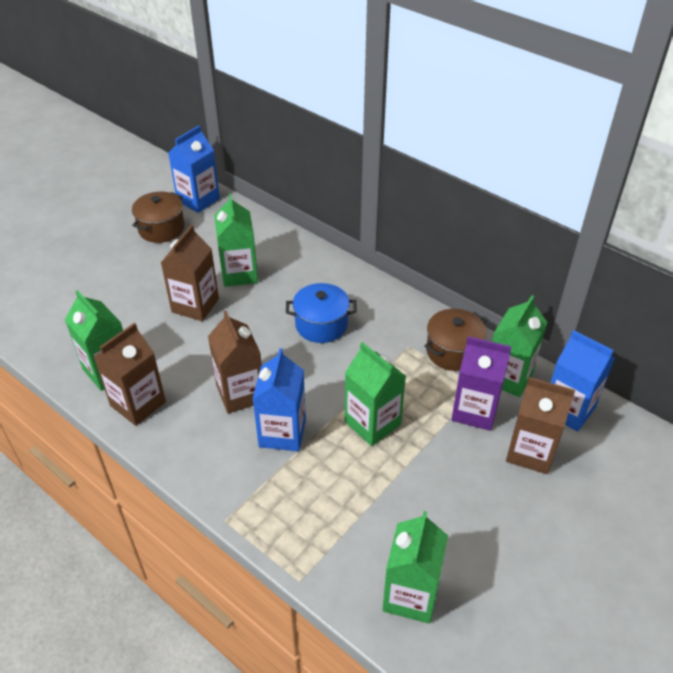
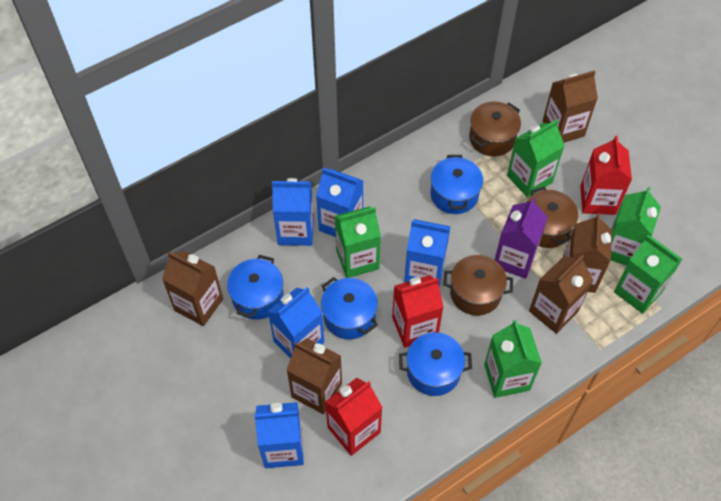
blue carton: [168,125,220,213] [253,348,306,451] [551,330,615,432] = 3 -> [254,402,304,468] [268,287,324,358] [272,178,314,246] [316,168,363,237] [404,219,451,286] = 5
blue pot: [286,283,357,343] = 1 -> [227,255,284,320] [321,277,378,339] [399,332,472,396] [430,155,483,214] = 4
brown carton: [94,323,166,426] [161,225,219,321] [208,311,262,414] [506,377,575,474] = 4 -> [162,251,223,326] [287,338,342,414] [529,255,593,334] [542,70,598,143] [563,213,612,293] = 5
brown pot: [132,192,185,243] [424,309,487,371] = 2 -> [443,255,513,315] [469,101,521,156] [527,187,578,248] = 3
red carton: none = 0 -> [325,378,383,456] [392,275,444,348] [580,136,632,215] = 3

